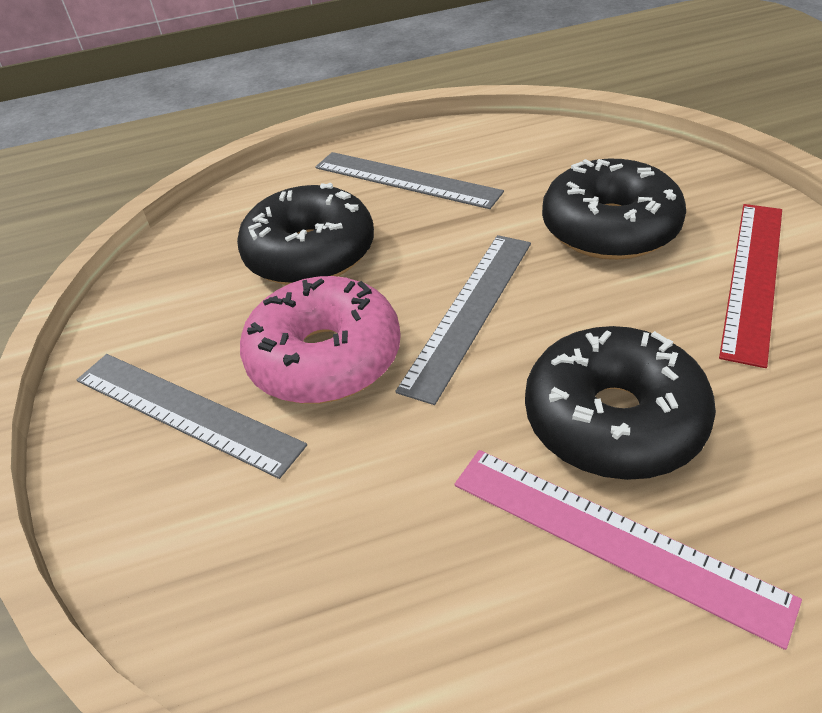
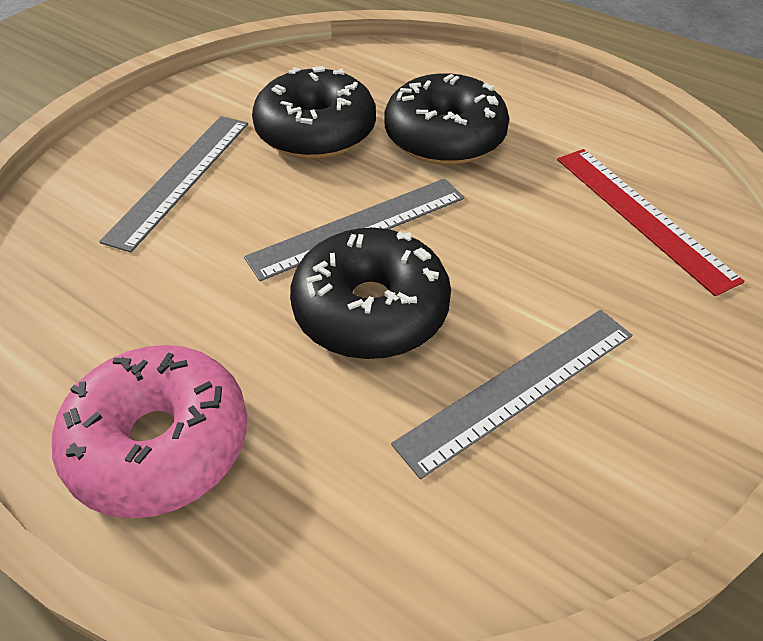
pink ruler: [454,450,802,650] = 1 -> none = 0

